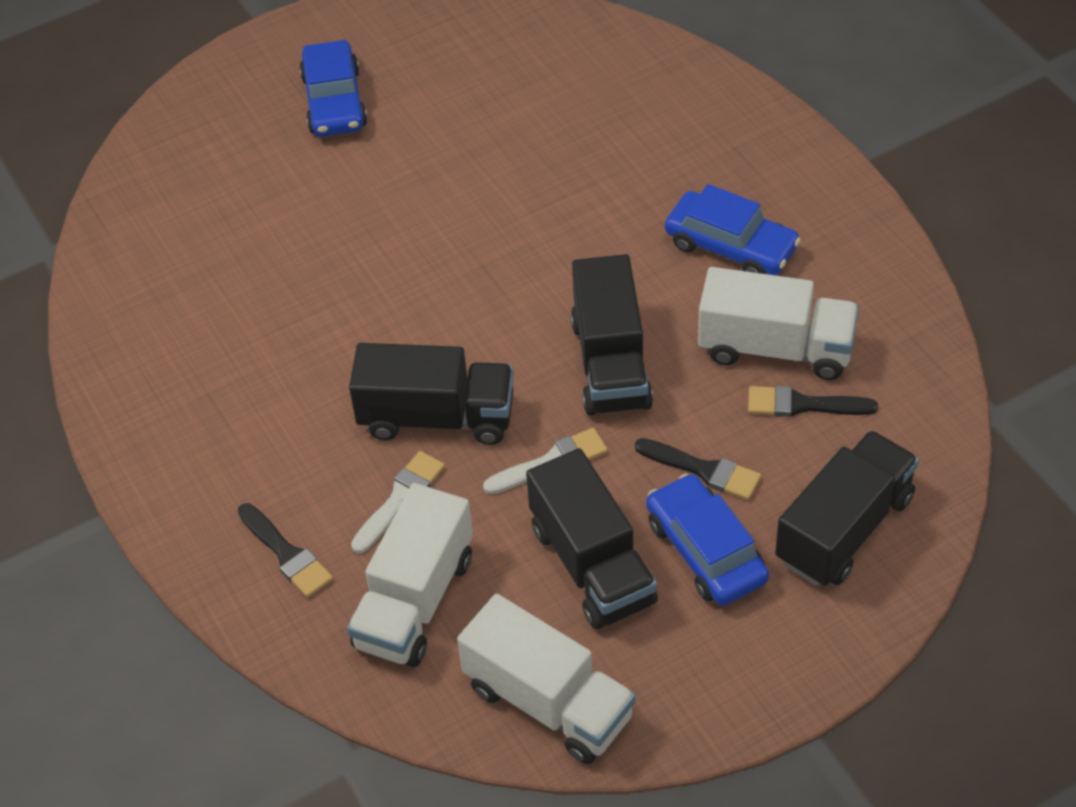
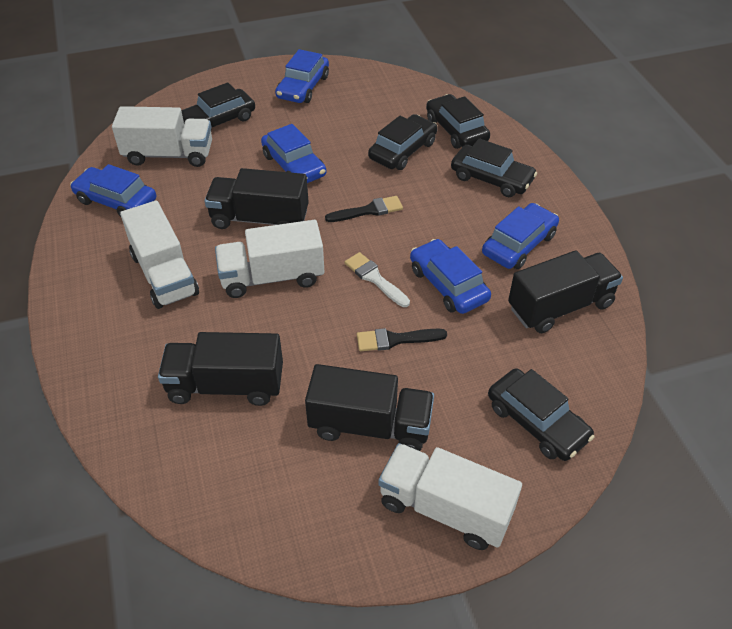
black brush: [238,503,333,598] [635,438,761,500] [748,386,878,417] = 3 -> [325,196,403,222] [357,328,447,351] = 2
black car: none = 0 -> [181,82,255,131] [368,114,438,170] [426,94,490,149] [451,138,537,197] [488,368,594,461] = 5
blue car: [299,40,367,137] [646,474,769,606] [665,184,801,275] = 3 -> [70,164,156,217] [261,124,326,183] [275,49,329,103] [410,239,491,314] [482,203,559,269] = 5
white brush: [351,451,445,554] [483,428,608,494] = 2 -> [345,252,410,307] = 1
white truck: [347,483,473,667] [457,594,636,764] [698,267,859,380] = 3 -> [112,106,212,167] [120,201,199,309] [215,220,325,298] [378,443,522,550] = 4

